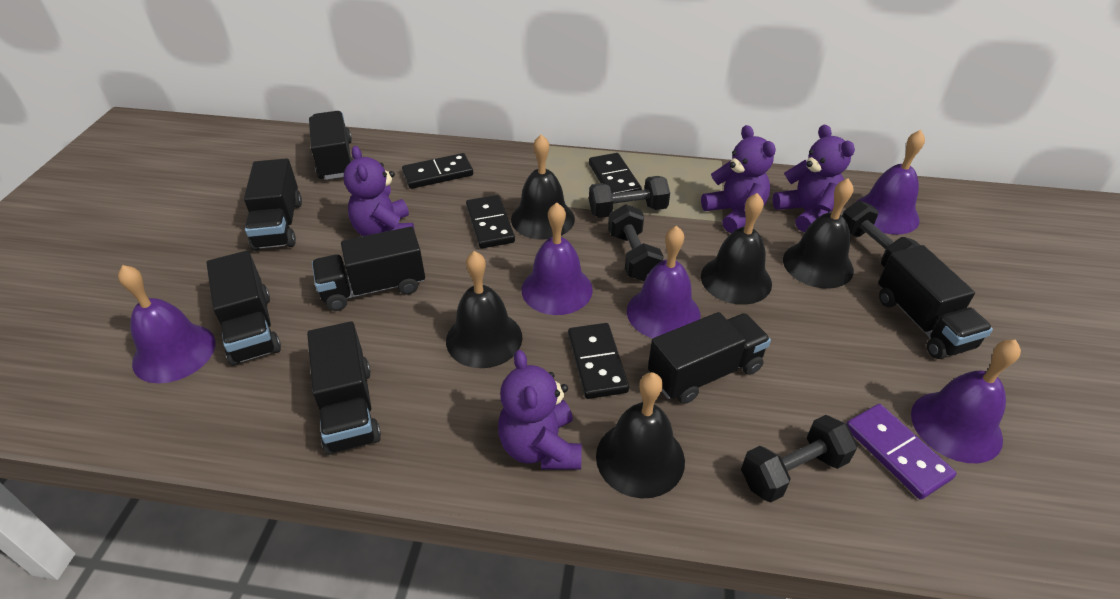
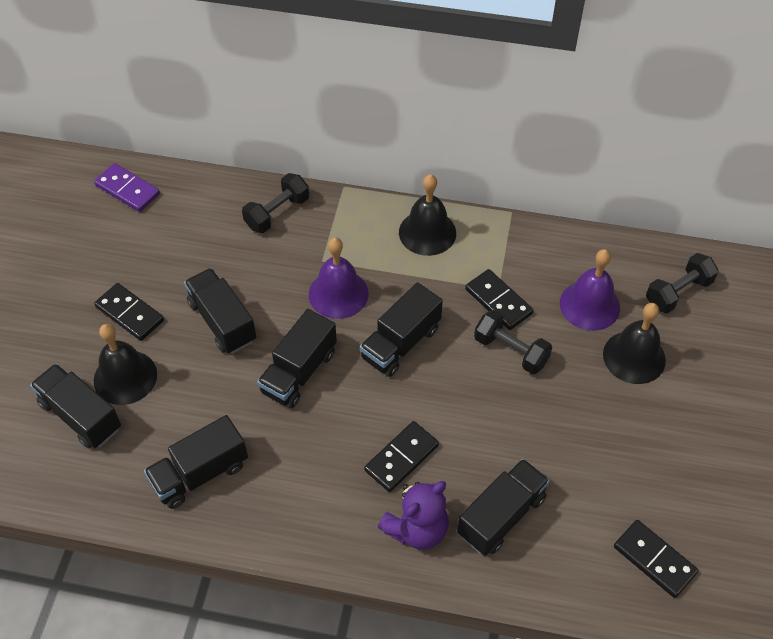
black bell: [446,251,522,368] [511,134,575,240] [596,372,685,498] [701,193,772,305] [783,178,854,289] = 5 -> [94,324,157,405] [399,174,456,256] [603,303,666,384] = 3
black dumbbell: [589,176,670,218] [608,204,664,281] [741,415,858,502] [842,201,921,267] = 4 -> [242,173,309,233] [474,310,552,374] [646,253,719,313] = 3
black truck: [206,250,281,366] [244,158,302,251] [307,321,381,455] [309,111,353,180] [312,226,425,311] [648,312,771,404] [878,245,993,359] = 7 -> [30,364,121,448] [144,415,248,509] [184,268,256,354] [257,309,337,408] [360,282,443,377] [457,459,550,556] = 6
purple bell: [118,265,216,383] [522,202,593,315] [627,226,701,338] [856,130,925,235] [911,340,1021,463] = 5 -> [309,237,369,319] [560,249,620,331] = 2
purple teddy bear: [344,146,415,236] [498,350,582,470] [701,125,776,233] [773,125,855,232] = 4 -> [378,481,449,550] = 1

